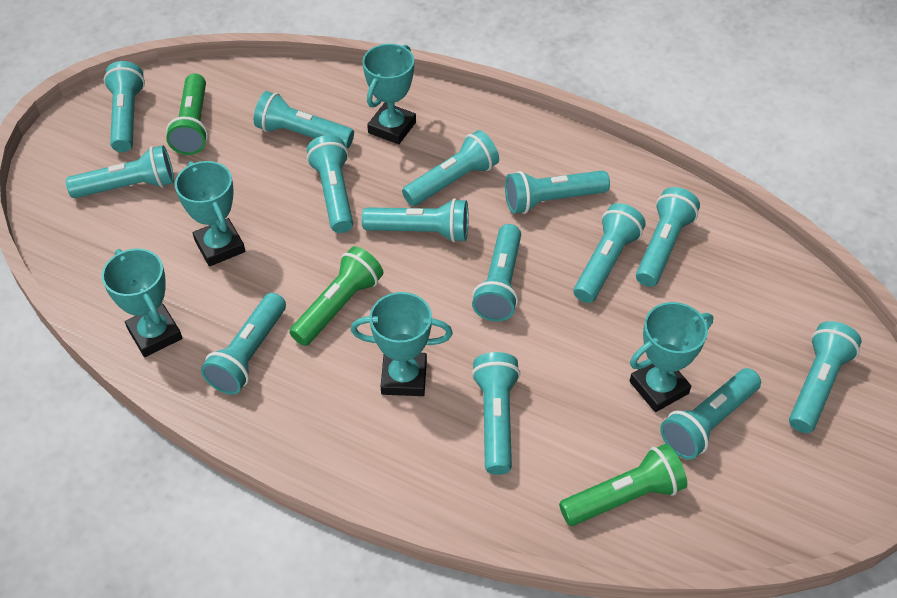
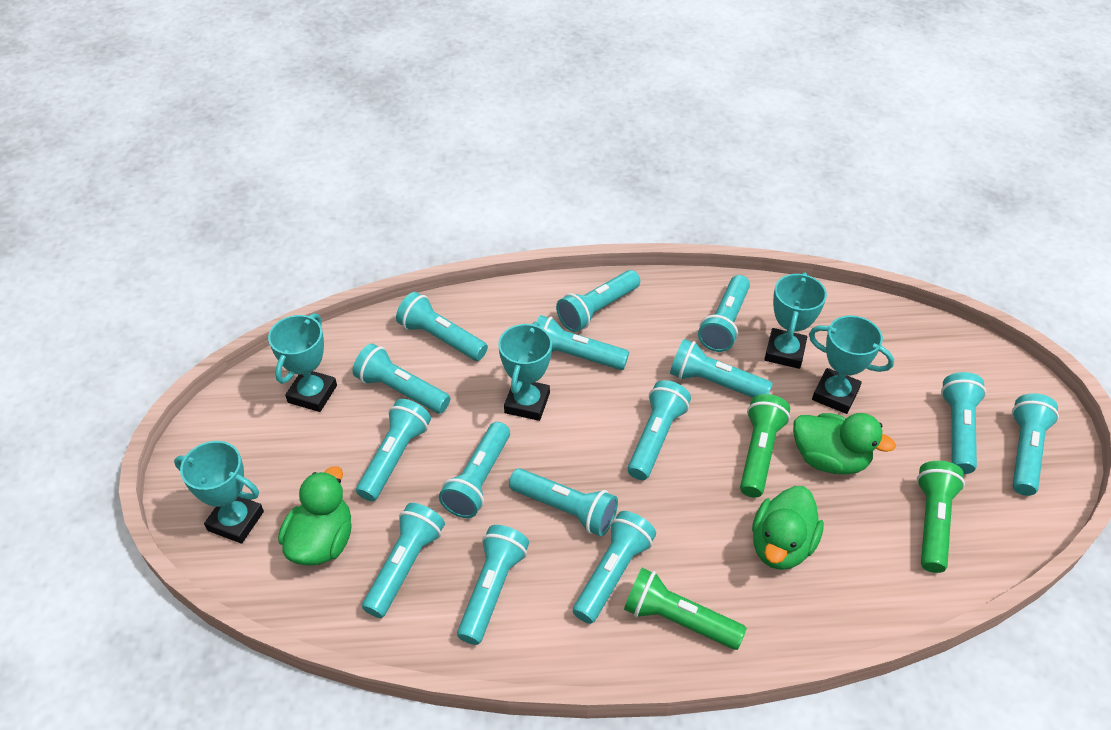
green duck: none = 0 -> [278,466,352,566] [752,486,824,570] [793,413,896,475] = 3
turquoise flashlight: [66,145,174,198] [104,61,145,152] [201,293,286,395] [254,91,354,148] [307,135,353,233] [362,198,469,242] [402,130,499,206] [472,224,521,321] [472,352,520,475] [505,170,610,214] [574,203,646,303] [636,187,700,287] [660,368,761,460] [789,321,862,433] = 14 -> [353,343,450,414] [356,399,431,501] [362,503,445,618] [396,292,488,361] [439,422,510,518] [457,525,529,645] [509,468,618,536] [537,315,629,370] [556,270,640,332] [573,511,656,624] [628,380,691,480] [670,339,773,398] [698,275,750,352] [941,372,986,474] [1012,393,1059,496] = 15

